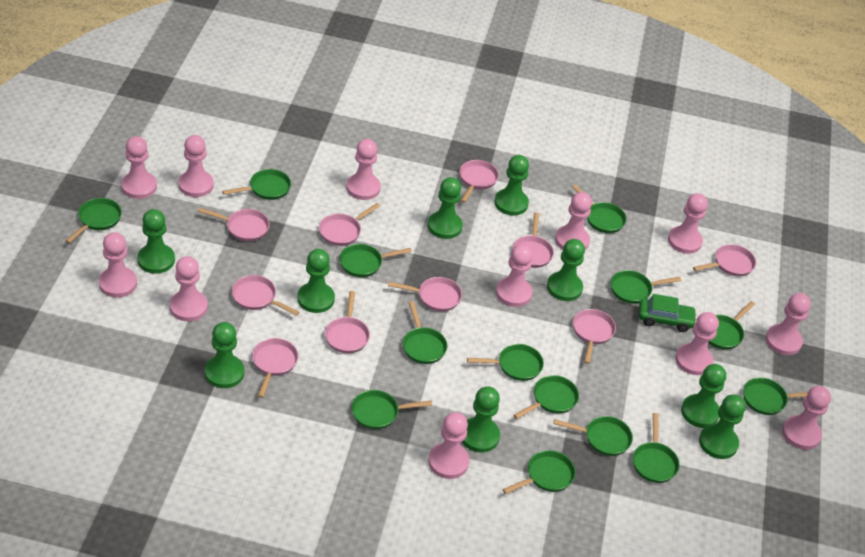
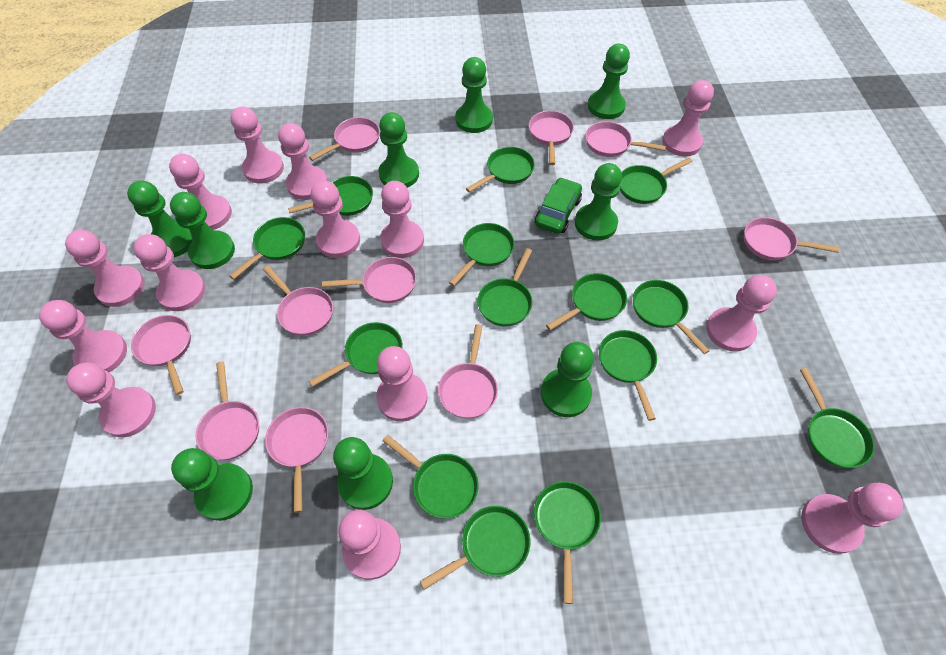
pink pawn: [99,232,137,298] [121,136,157,199] [169,256,208,321] [178,135,214,197] [346,139,381,200] [428,412,469,479] [496,244,533,307] [555,192,592,250] [668,193,708,254] [675,312,719,375] [765,293,811,355] [782,386,831,450] = 12 -> [39,300,127,372] [65,230,144,307] [66,362,156,437] [133,234,205,311] [169,154,232,230] [231,107,284,184] [278,123,328,200] [311,180,360,258] [338,510,401,580] [376,346,428,422] [380,181,424,258] [662,80,714,156] [706,275,777,352] [801,483,903,554] = 14

